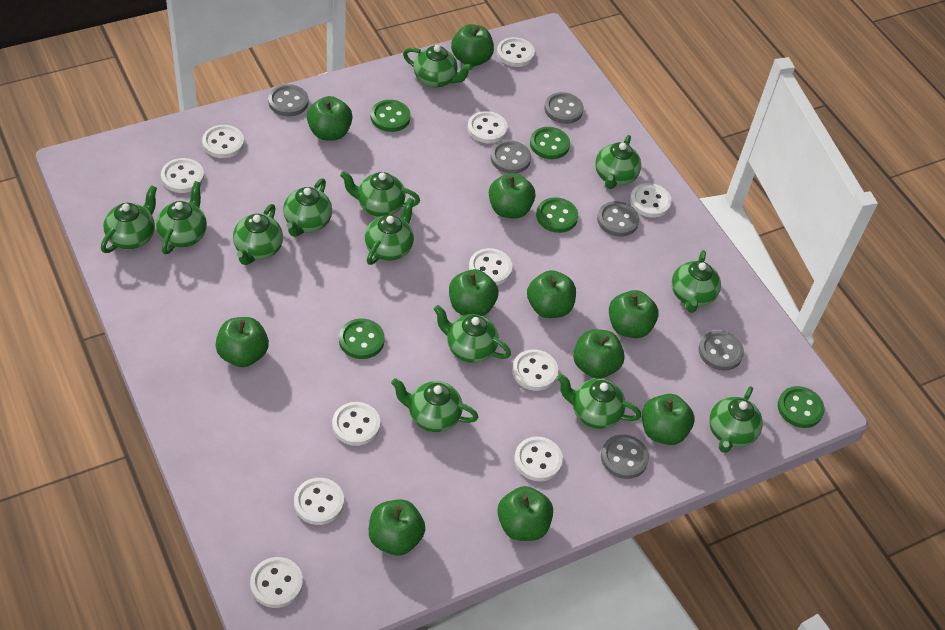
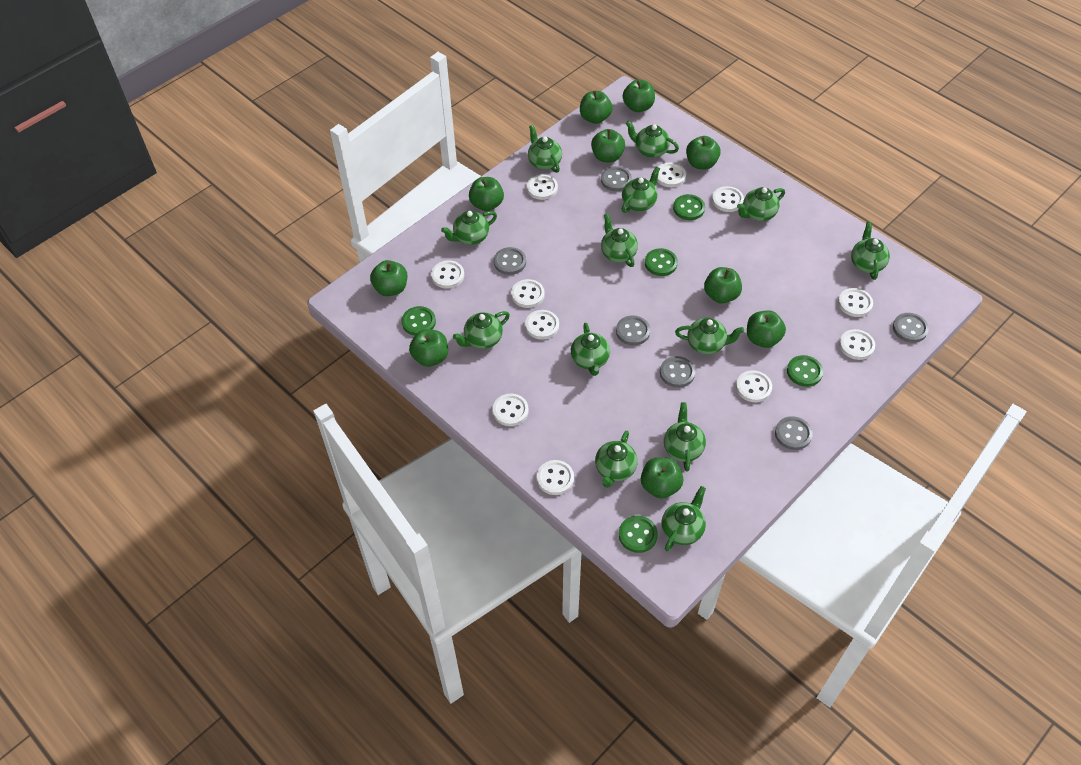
green apple: [215,317,269,367] [307,96,353,140] [369,499,425,556] [449,269,498,316] [451,24,494,66] [489,173,536,219] [497,486,553,541] [527,270,576,318] [573,329,625,379] [609,290,659,338] [642,394,695,445] = 11 -> [370,260,407,296] [409,329,448,367] [469,177,504,211] [580,91,613,124] [591,129,625,162] [623,79,655,112] [641,457,683,499] [686,136,721,169] [704,267,742,304] [747,310,786,348] = 10

